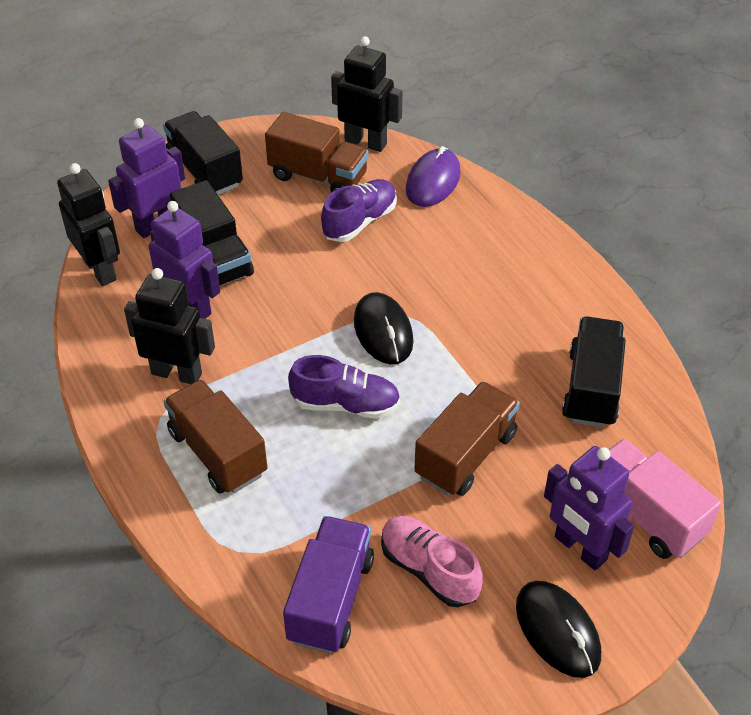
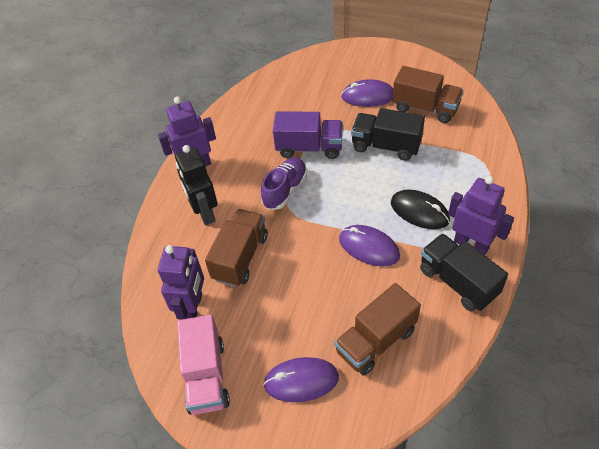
black mouse: [354,292,414,364] [516,581,601,678] = 2 -> [391,189,450,229] = 1
black robot: [57,163,120,286] [124,268,215,384] [331,36,403,152] = 3 -> [175,145,218,225] = 1
black truck: [163,111,243,195] [170,180,254,286] [562,316,626,428] = 3 -> [351,108,425,161] [420,233,508,311] = 2
pink shoe: [381,516,483,607] = 1 -> none = 0
purple mouse: [406,146,461,207] = 1 -> [263,357,339,402] [339,225,400,266] [341,79,393,107] = 3
purple shoe: [288,355,400,419] [321,179,397,242] = 2 -> [261,157,307,210] = 1

